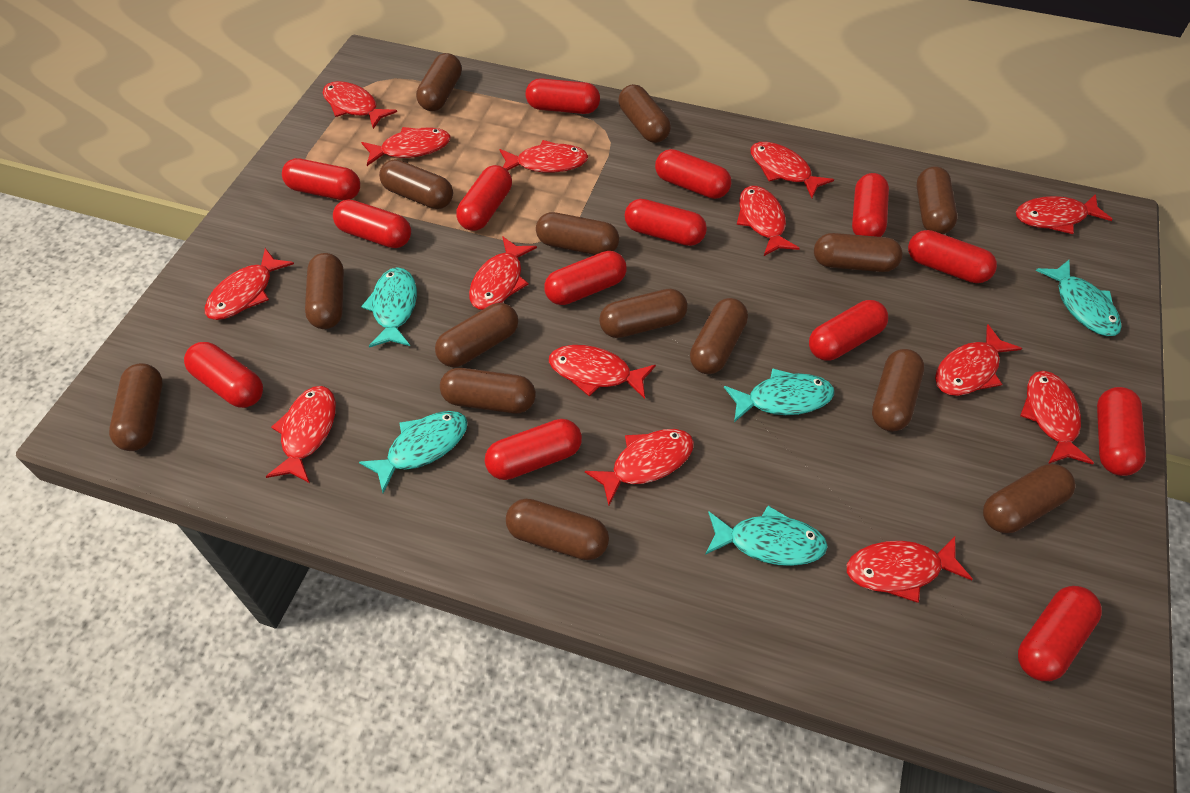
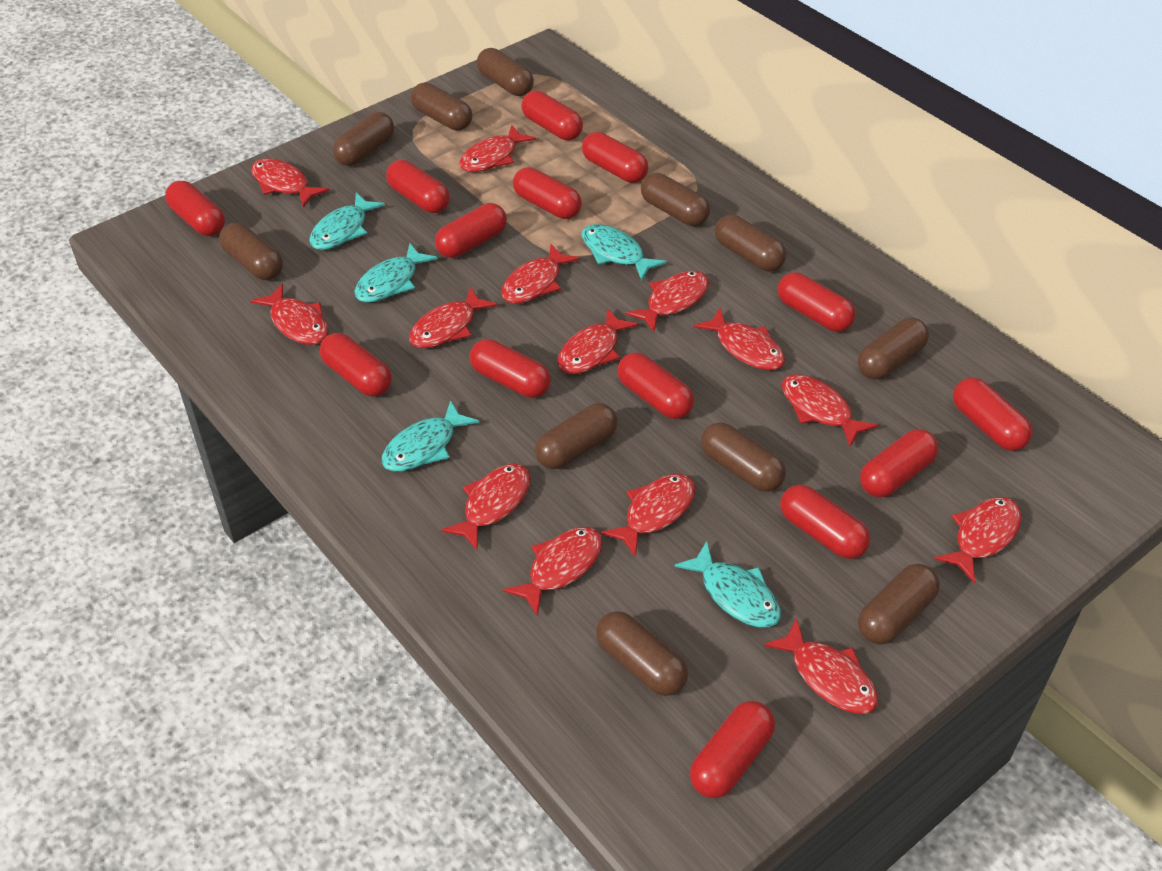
brown capsule: [109,363,163,451] [305,253,344,329] [379,159,453,209] [416,53,462,111] [435,303,518,367] [440,368,536,414] [506,499,609,560] [536,212,619,255] [599,289,688,338] [619,84,671,143] [690,298,748,374] [814,233,903,272] [872,349,924,432] [917,166,958,234] [983,464,1076,533] = 15 -> [219,223,283,280] [333,112,394,166] [411,83,472,131] [477,48,534,96] [535,403,617,469] [596,611,688,696] [641,173,710,226] [701,422,786,492] [715,215,786,271] [858,317,929,380] [858,564,940,645] = 11

